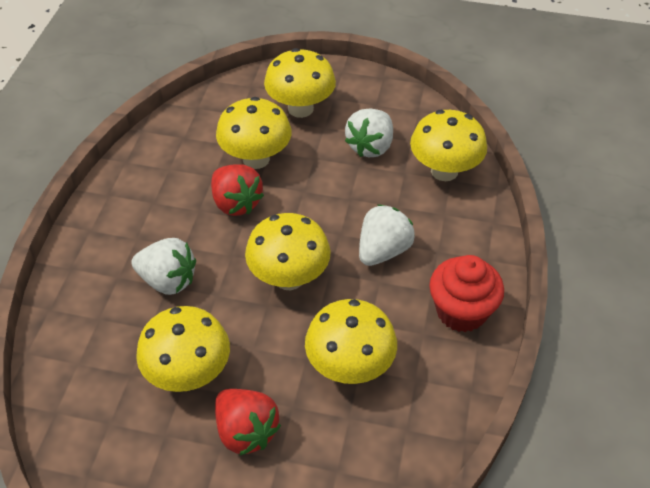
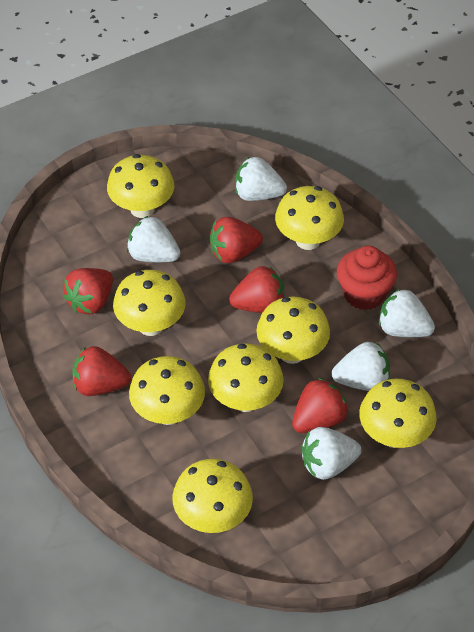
red strawberry: [211,164,264,216] [215,389,281,456] = 2 -> [63,268,113,315] [72,346,131,396] [210,217,263,263] [229,266,284,313] [292,378,348,433] = 5
white strawberry: [131,238,196,295] [345,109,393,157] [359,204,415,266] = 3 -> [127,216,180,262] [235,157,287,201] [301,427,361,480] [332,342,390,391] [379,288,435,337] = 5
yellow mushroom: [136,306,230,392] [216,97,292,169] [245,213,330,290] [264,48,336,118] [305,299,397,384] [410,110,487,181] = 6 -> [107,154,174,218] [113,270,185,336] [129,356,205,425] [172,459,253,533] [208,343,284,412] [256,297,330,364] [275,186,344,250] [359,379,437,448] = 8

